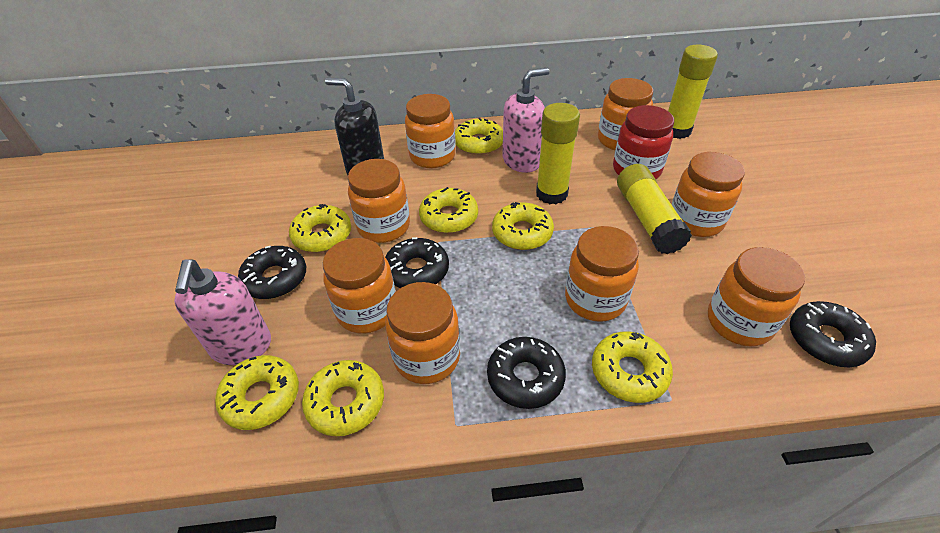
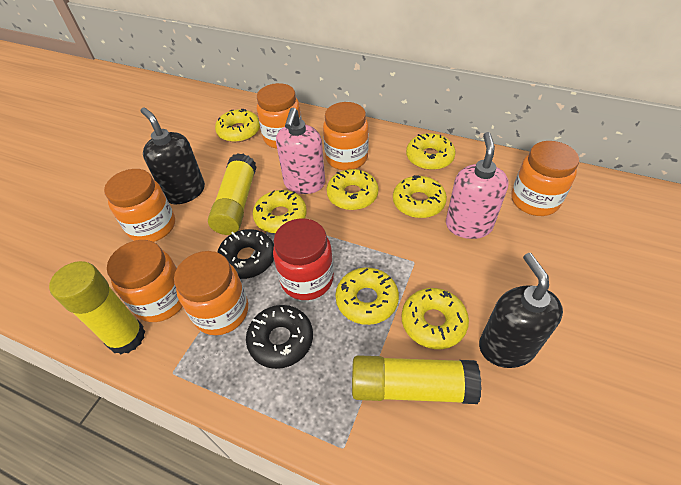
black donut: [238,246,306,299] [385,237,449,288] [487,337,566,409] [790,301,876,367] = 4 -> [217,229,274,279] [246,305,313,369] = 2
black soap dispenser: [325,78,384,175] = 1 -> [141,107,205,204] [479,253,563,368] = 2
orange jar: [323,238,396,334] [348,159,410,243] [385,282,460,384] [405,94,456,168] [565,226,639,322] [598,78,653,150] [672,152,745,237] [708,247,805,346] = 8 -> [104,169,175,242] [107,240,183,322] [174,251,248,335] [257,83,302,149] [323,102,369,170] [511,141,579,216] = 6

